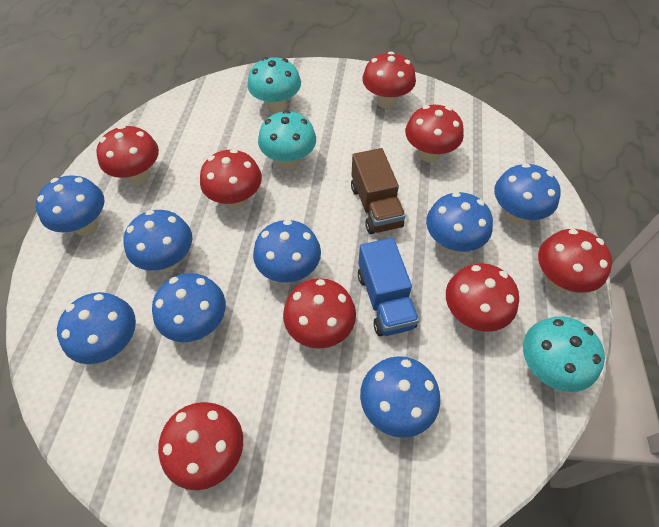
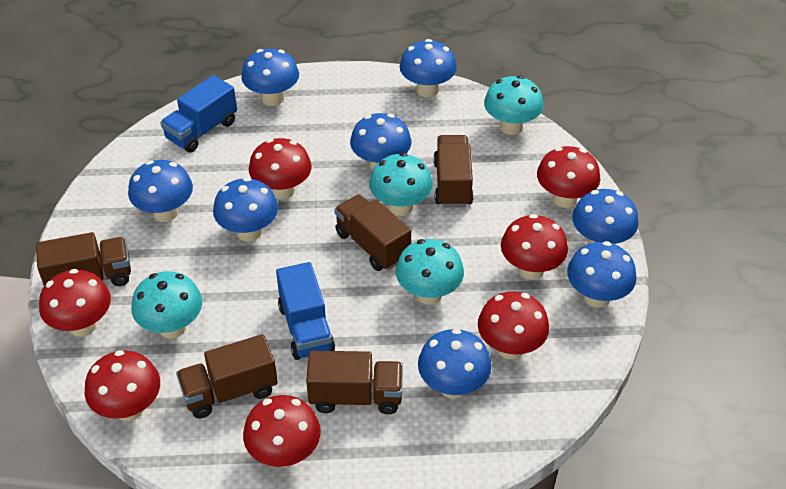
blue truck: [358,238,419,336] = 1 -> [160,75,237,153] [276,262,335,360] = 2
brown truck: [351,148,405,234] = 1 -> [36,232,131,286] [176,334,278,418] [306,351,403,414] [334,194,411,271] [433,135,474,207] = 5
red mushroom: [96,125,159,184] [158,402,243,490] [200,149,262,209] [283,278,356,349] [362,51,416,108] [405,105,464,162] [446,263,519,332] [538,229,612,293] = 8 -> [39,269,111,337] [85,350,160,421] [243,395,321,468] [249,138,312,200] [478,291,549,359] [501,214,568,280] [537,146,600,208] = 7
turquoise mushroom: [247,57,301,113] [258,110,316,169] [523,316,605,392] = 3 -> [131,271,202,338] [369,153,433,216] [396,239,464,305] [484,76,543,135] = 4

